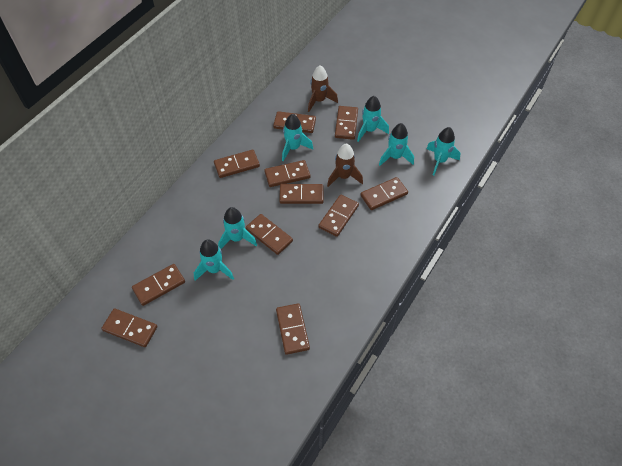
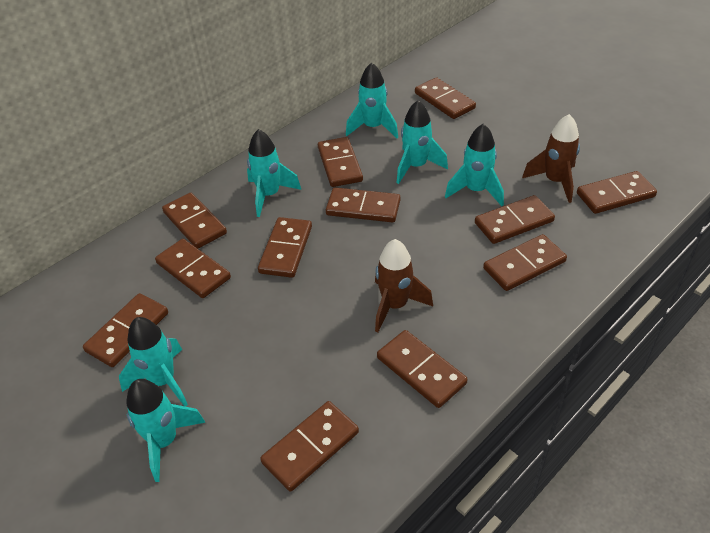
brown domino: [101,308,157,347] [132,264,185,306] [214,150,260,178] [246,214,293,255] [264,160,310,187] [273,111,316,133] [276,303,310,355] [279,184,324,204] [318,194,359,237] [335,106,358,140] [361,177,408,210] = 11 -> [83,293,168,367] [155,239,231,298] [162,193,227,249] [258,217,312,278] [260,401,359,492] [318,137,363,187] [326,187,400,222] [377,330,468,408] [415,77,476,119] [475,195,555,244] [483,234,567,291] [577,171,657,214] = 12

